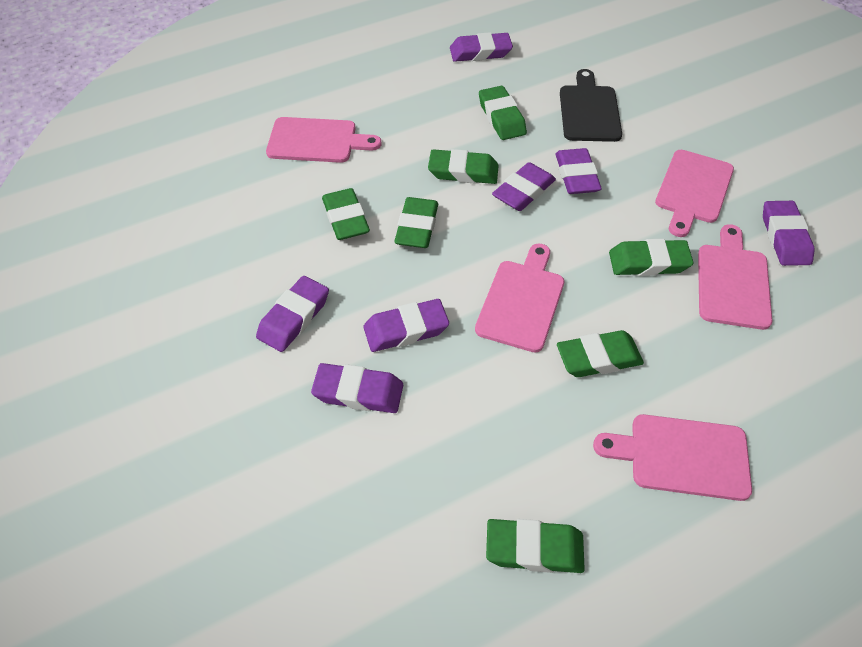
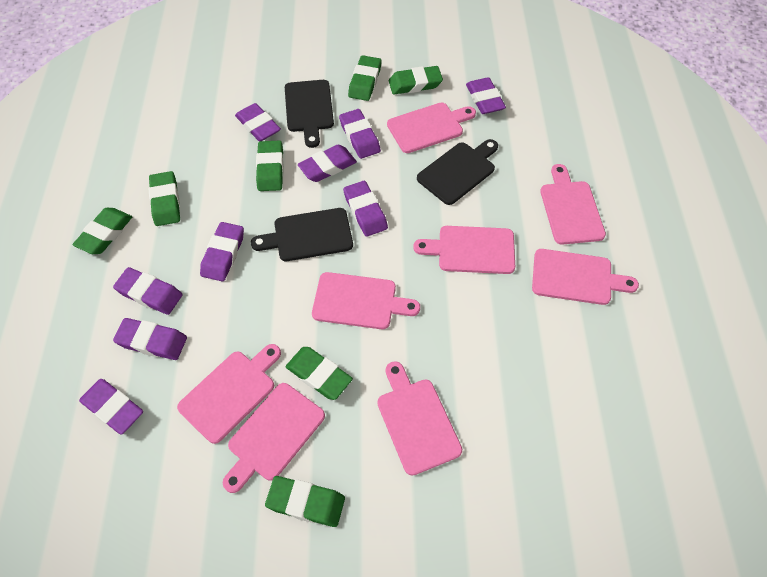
black cutting board: [560,69,622,142] = 1 -> [251,208,353,261] [285,80,334,148] [417,139,498,205] = 3
pink cutting board: [266,117,382,163] [475,243,564,353] [593,414,752,501] [655,150,734,237] [698,224,772,330] = 5 -> [177,344,281,444] [223,383,325,493] [312,272,420,329] [377,361,462,476] [387,103,476,153] [413,226,515,274] [532,249,639,305] [540,164,606,245] = 8
purple eraser: [256,276,329,352] [311,363,403,413] [363,299,449,352] [450,32,513,62] [492,162,556,211] [555,148,602,194] [763,201,815,266] = 7 -> [79,379,143,435] [113,267,182,315] [113,318,187,360] [200,222,244,281] [235,103,281,142] [298,145,357,182] [339,109,381,159] [343,181,388,237] [466,77,506,114] = 9

